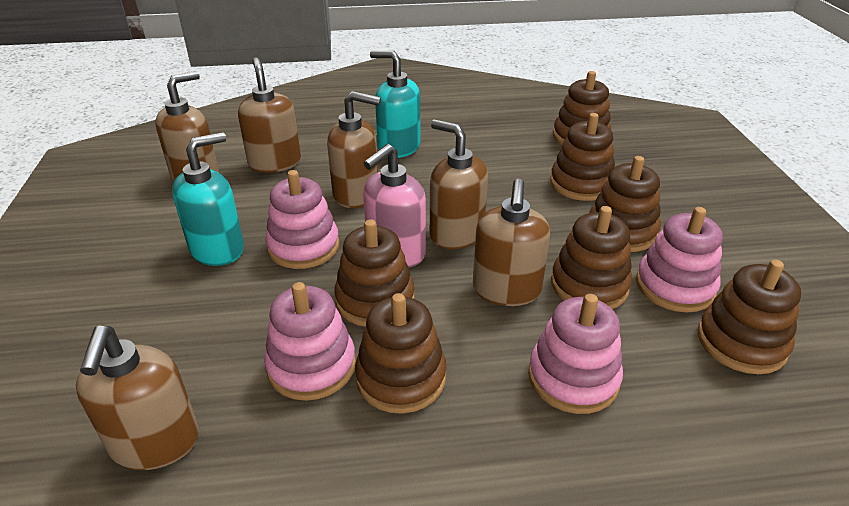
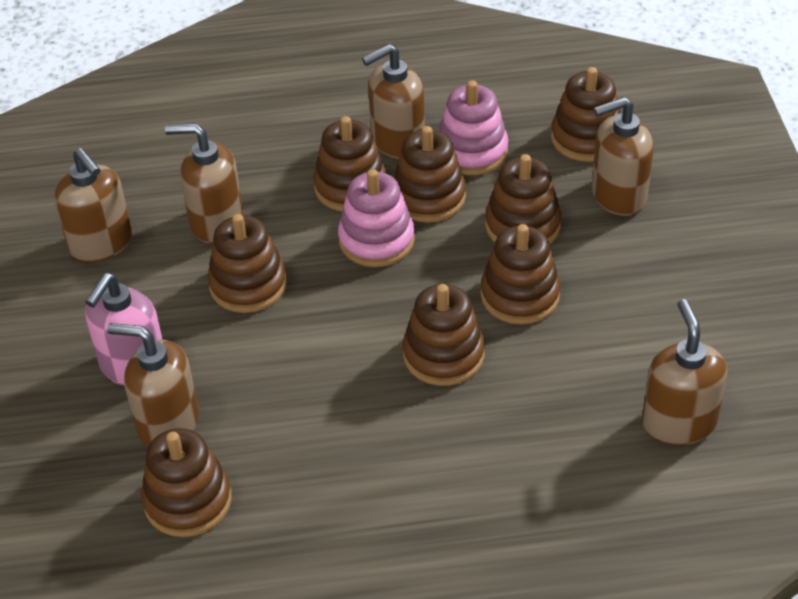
brown stacking toy: [334,219,414,327] [355,293,447,414] [550,113,615,201] [551,206,632,309] [553,71,611,145] [589,156,661,252] [697,260,801,374] = 7 -> [141,428,232,537] [207,214,287,313] [313,116,387,211] [394,126,466,223] [403,284,485,386] [481,224,560,324] [485,154,562,244] [551,67,621,162] = 8
pink stacking toy: [264,282,356,401] [265,170,339,269] [528,294,623,414] [636,207,723,313] = 4 -> [338,169,415,267] [439,80,508,175] = 2
turquoise soap dispenser: [172,132,244,266] [370,51,420,158] = 2 -> none = 0

